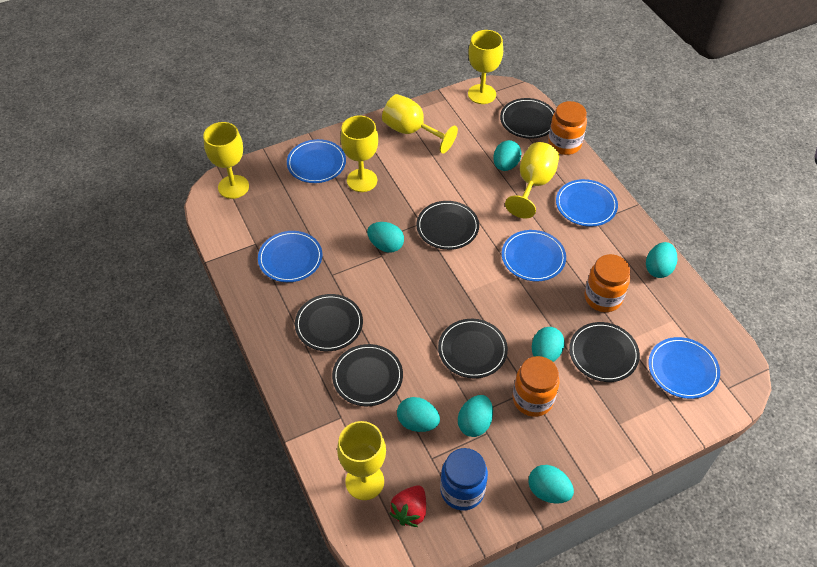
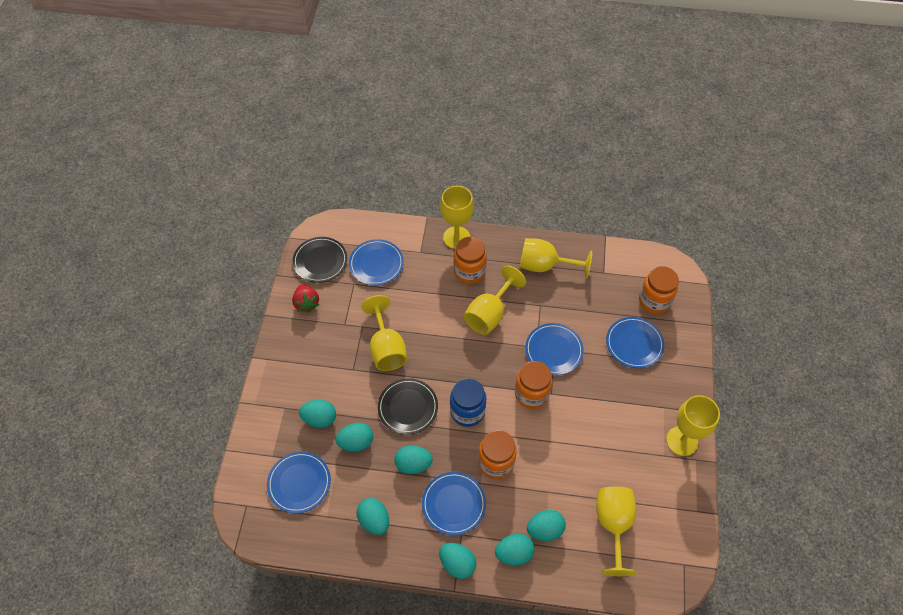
black plate: [295,294,363,351] [332,344,403,406] [416,201,479,250] [438,319,508,378] [500,98,555,139] [569,322,640,382] = 6 -> [293,237,347,283] [378,378,438,435] = 2
orange jar: [513,356,560,417] [548,101,587,155] [584,254,630,312] = 3 -> [454,237,487,284] [478,430,517,479] [515,361,553,409] [639,266,679,314] = 4

